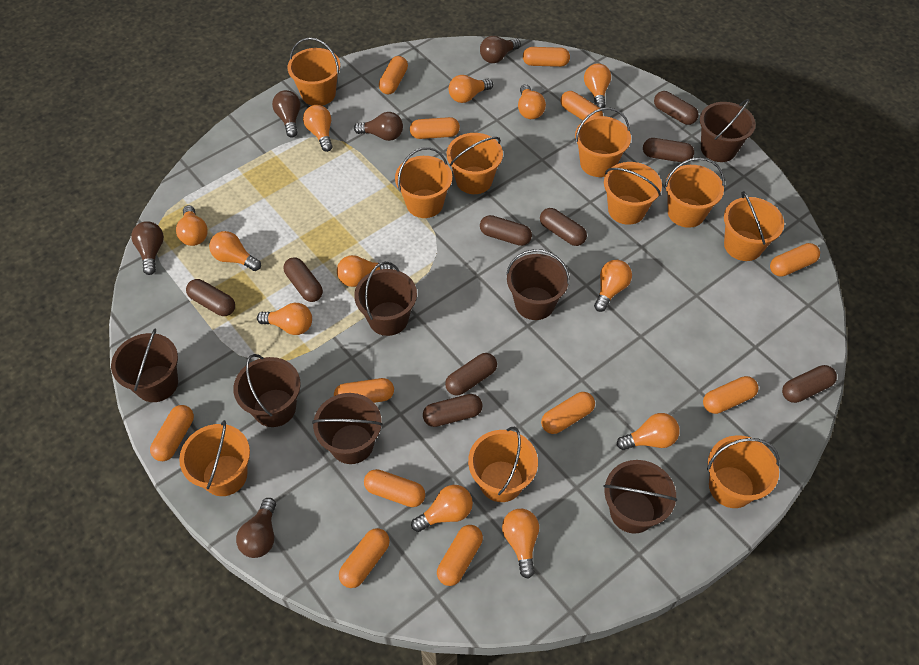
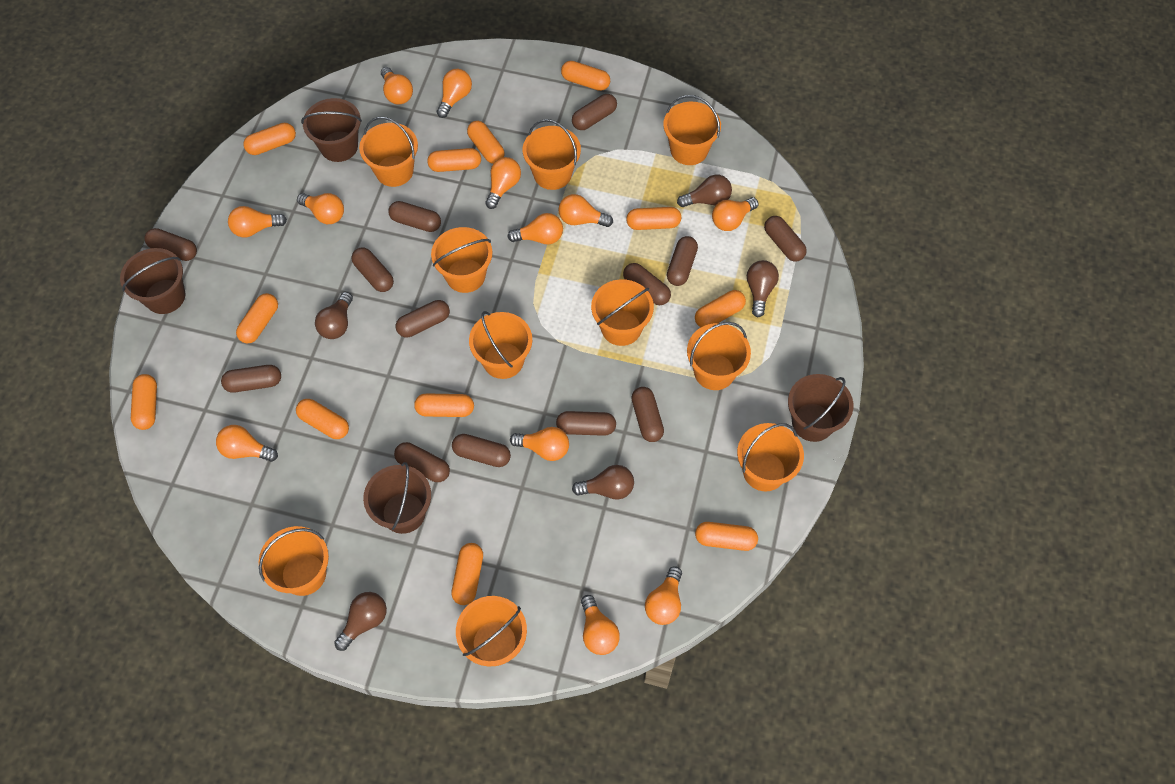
brown bucket: [111,329,178,402] [233,354,301,427] [312,393,383,464] [354,262,417,336] [506,249,570,320] [603,460,677,534] [700,99,756,162] = 7 -> [120,248,185,314] [301,98,362,162] [363,462,431,534] [788,374,853,442] = 4
brown capsule: [186,279,235,316] [284,257,323,302] [423,394,483,427] [445,353,497,396] [480,215,532,246] [540,208,587,246] [643,138,694,162] [654,91,699,125] [782,365,837,403] = 9 -> [144,228,197,261] [221,365,281,393] [351,248,394,292] [388,201,441,232] [394,442,450,482] [396,300,450,337] [452,434,511,467] [556,411,616,436] [572,94,617,130] [623,263,671,305] [631,387,664,442] [667,236,698,286] [764,216,807,261] = 13

